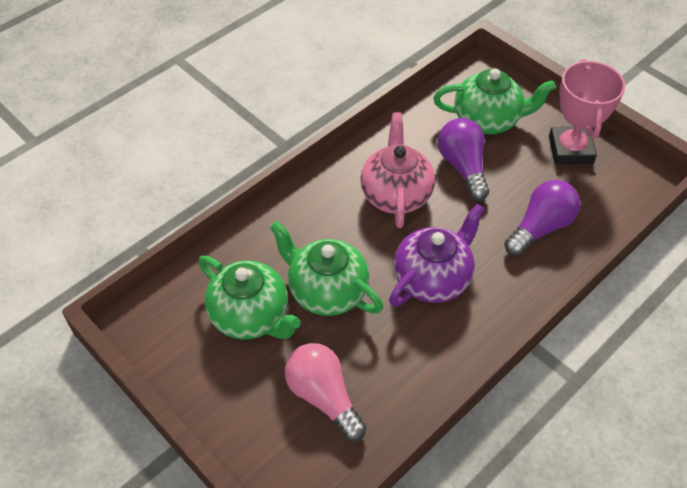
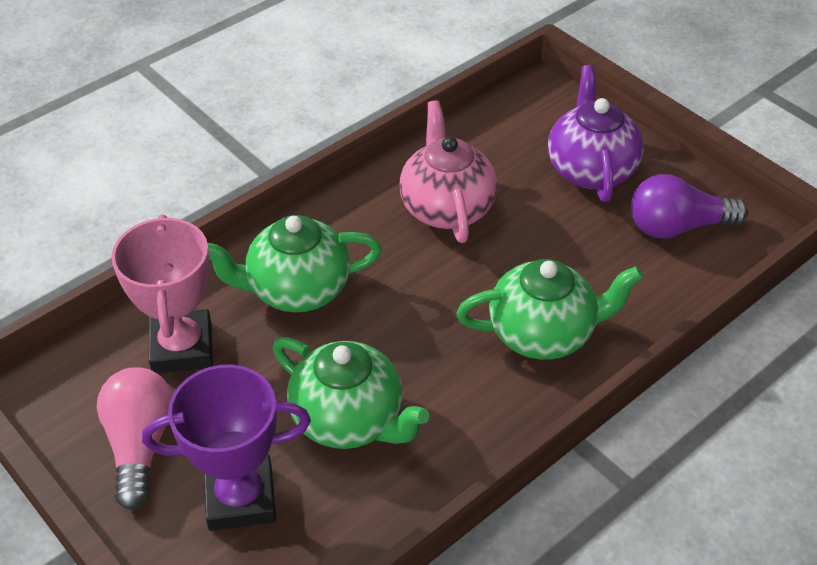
purple light bulb: [438,118,489,201] [504,180,580,256] = 2 -> [631,174,748,239] = 1
purple trophy: none = 0 -> [142,364,311,531] = 1

